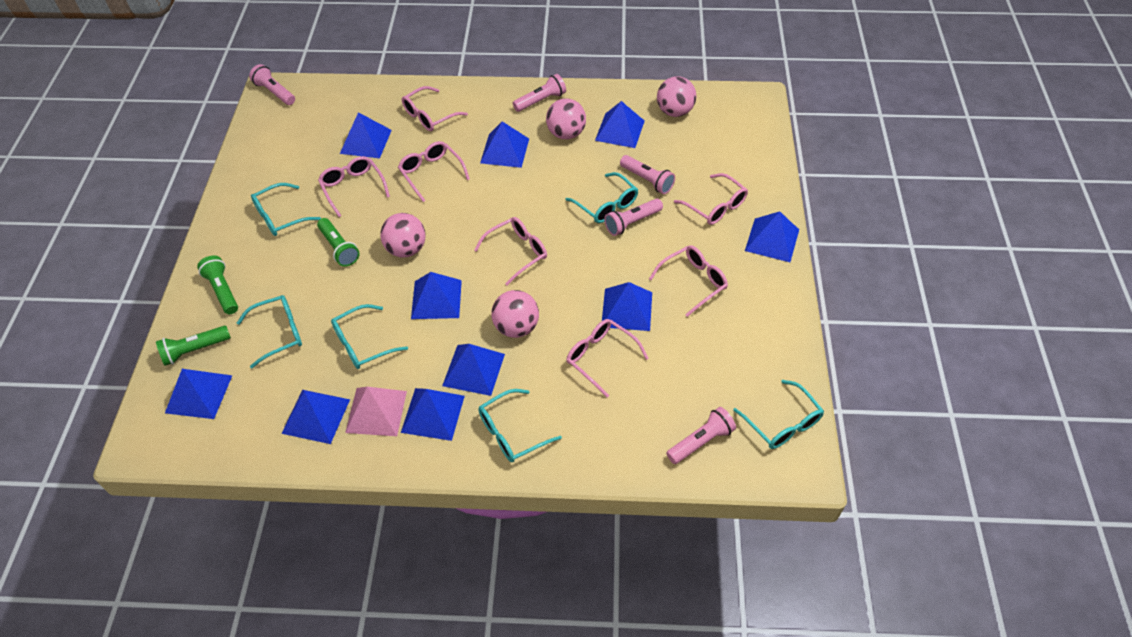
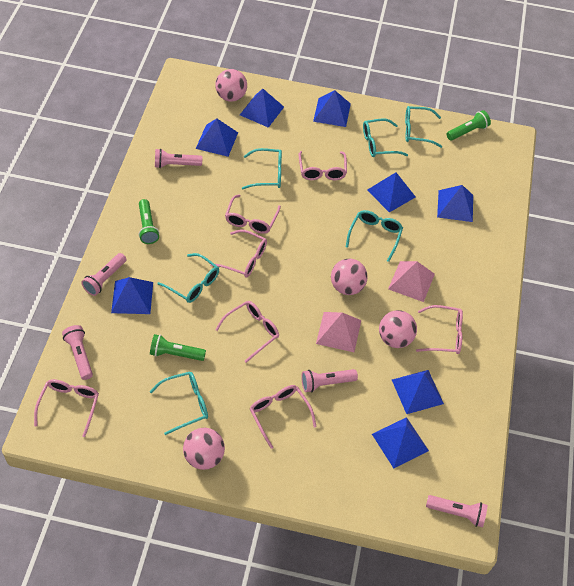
blue pyramid: [165,369,233,419] [281,390,350,444] [340,112,392,158] [401,388,465,441] [411,272,462,319] [442,344,505,396] [480,122,529,168] [595,101,645,148] [602,282,652,331] [745,211,799,262] = 10 -> [111,277,153,314] [196,118,238,157] [240,89,284,128] [313,90,351,127] [367,172,416,213] [372,417,429,468] [392,370,444,414] [437,185,473,222] = 8
pink pyramid: [345,387,407,436] = 1 -> [316,312,361,352] [388,261,435,302] = 2

